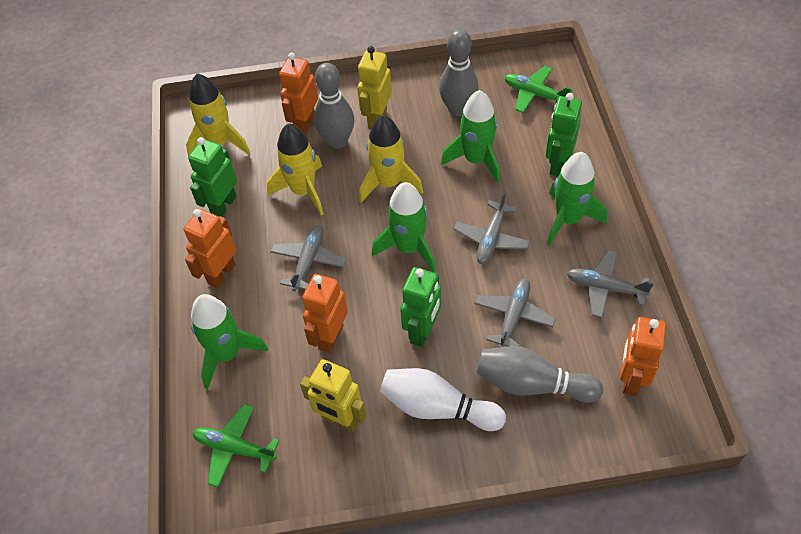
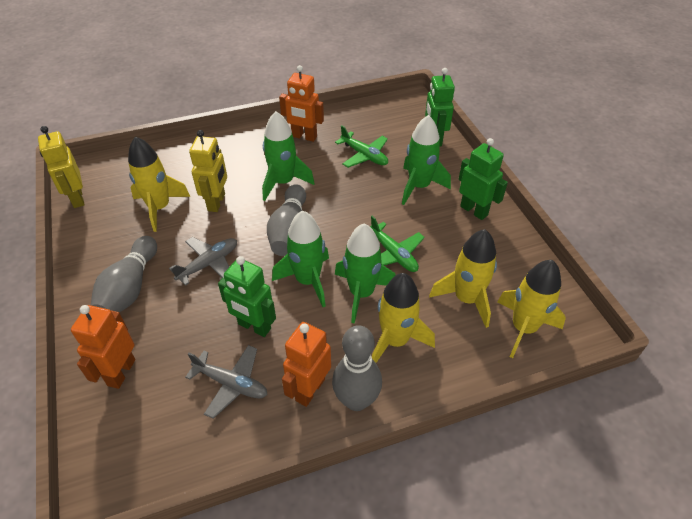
grey plane: [270,225,346,291] [453,192,530,264] [474,279,556,347] [567,250,654,318] = 4 -> [169,237,237,286] [185,345,268,419] = 2
orange robot: [184,209,236,288] [279,52,318,134] [302,274,348,353] [620,317,666,396] = 4 -> [71,305,135,389] [279,65,324,142] [282,322,331,407] = 3
white bowling pin: [380,368,506,431] = 1 -> none = 0
yellow rocket: [186,73,250,156] [267,123,324,215] [359,115,423,203] = 3 -> [128,136,190,232] [372,273,435,363] [429,229,497,328] [497,260,566,358] = 4

